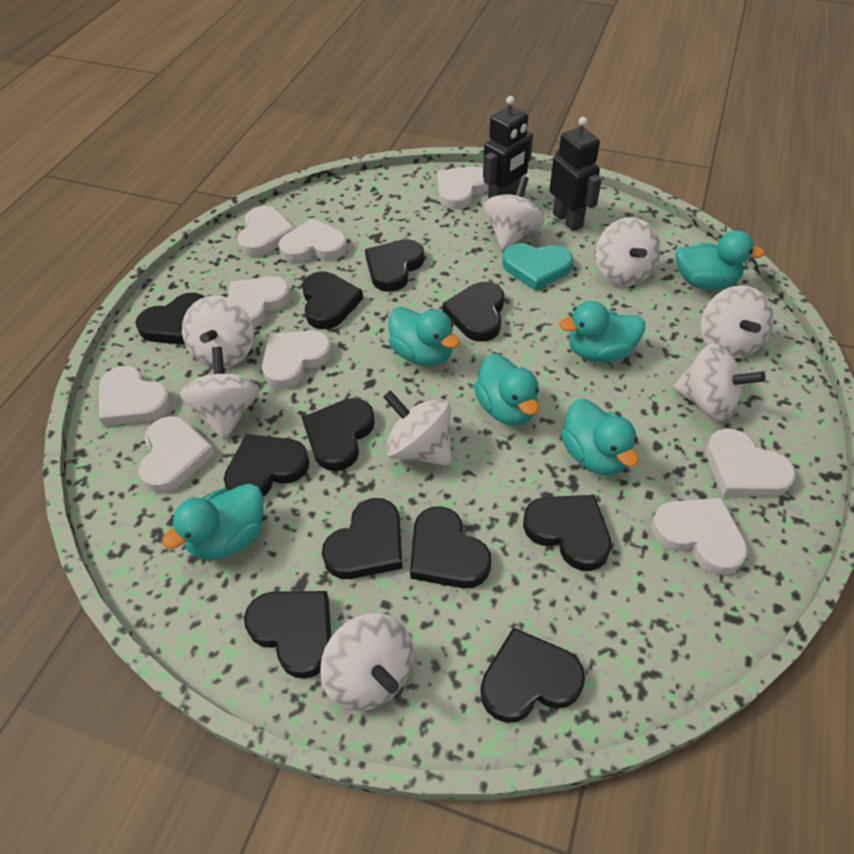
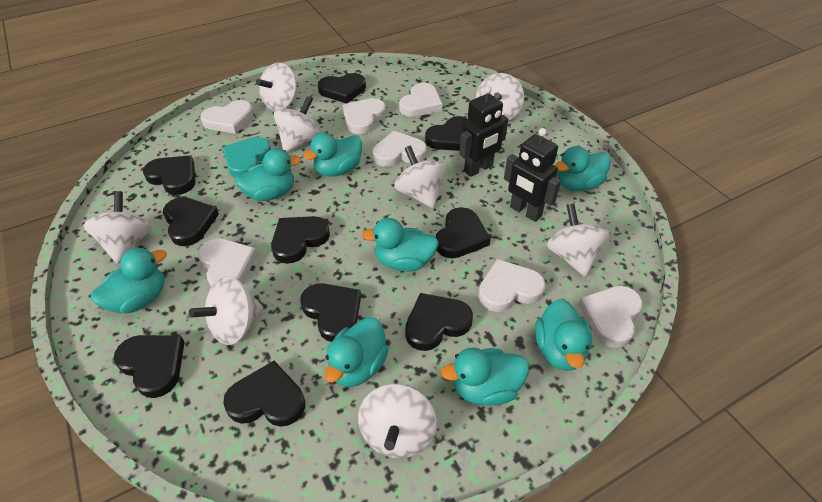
black heart: [135,293,204,345] [224,434,310,497] [244,591,331,679] [302,272,363,329] [302,398,375,471] [322,498,403,579] [365,239,424,292] [410,506,491,588] [443,282,504,342] [480,627,585,723] [523,495,612,571] = 11 -> [114,335,185,398] [143,156,196,195] [163,197,219,246] [223,361,305,427] [271,216,330,264] [300,283,361,342] [318,73,366,104] [405,293,473,351] [425,116,469,151] [436,207,491,258] = 10
turquoise duck: [162,484,264,560] [388,307,460,367] [474,354,539,426] [559,301,645,362] [561,399,639,476] [676,230,765,290] = 6 -> [91,247,167,314] [235,148,301,201] [303,133,362,177] [324,317,389,387] [362,218,439,271] [441,348,529,406] [535,299,592,371] [555,146,611,191] = 8
white heart: [99,366,172,426] [138,416,215,493] [228,276,291,329] [238,206,295,257] [262,331,332,389] [279,218,348,263] [437,166,489,209] [651,498,748,575] [706,428,796,497] = 9 -> [198,238,257,287] [201,100,254,134] [342,98,386,134] [373,131,427,167] [399,83,443,117] [478,259,546,312] [578,286,643,348] = 7

